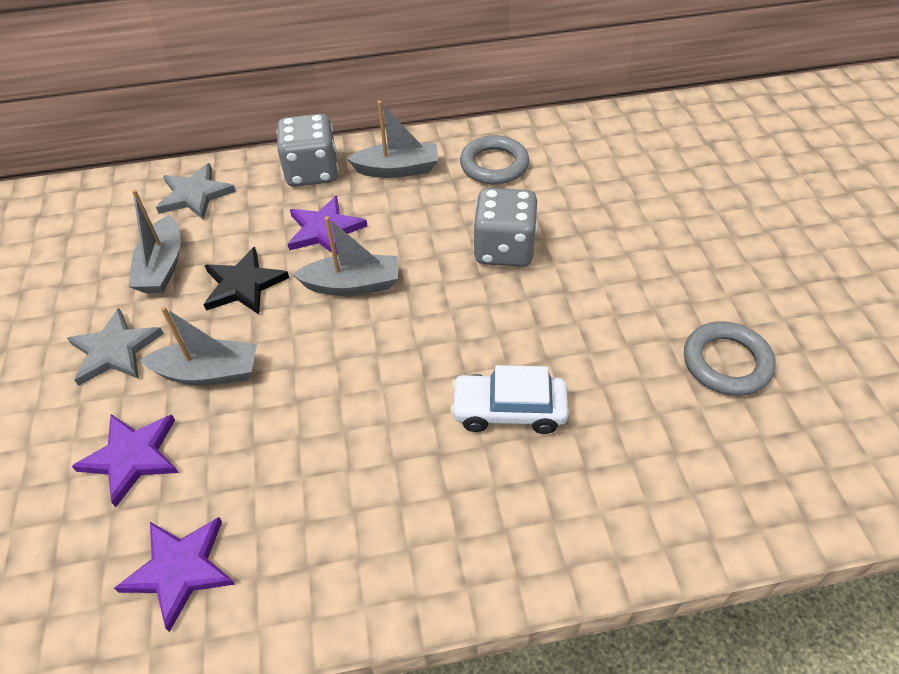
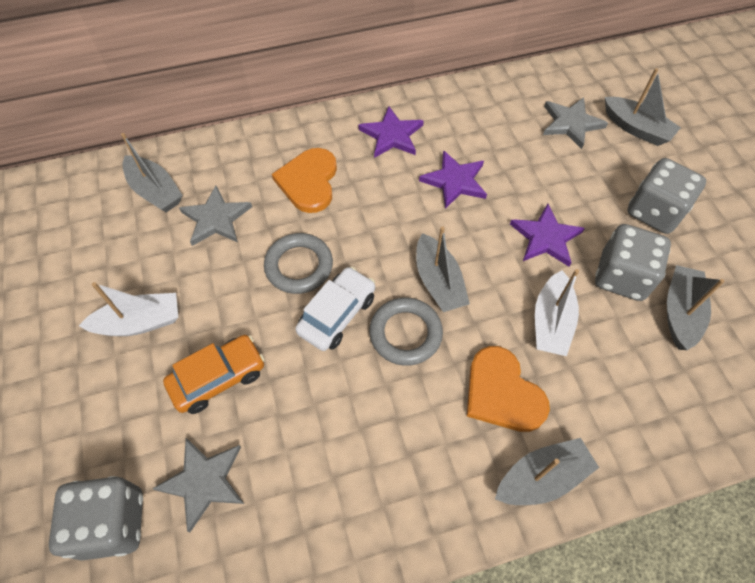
black star: [203,247,289,315] = 1 -> none = 0
grey boat: [129,189,181,293] [140,306,257,385] [292,216,398,296] [346,101,438,178] = 4 -> [121,133,183,212] [416,227,470,312] [495,438,599,505] [605,68,681,146] [667,265,725,350] = 5
grey dice: [276,114,338,187] [473,188,537,267] = 2 -> [49,476,143,561] [595,224,671,301] [627,158,706,234] = 3
grey star: [67,308,164,386] [156,163,236,220] = 2 -> [152,438,244,532] [179,186,252,246] [543,97,608,149] = 3
orange car: none = 0 -> [163,335,265,414] = 1
orange heart: none = 0 -> [272,148,337,213] [467,346,550,432] = 2
white boat: none = 0 -> [79,282,178,336] [535,269,579,356] = 2

